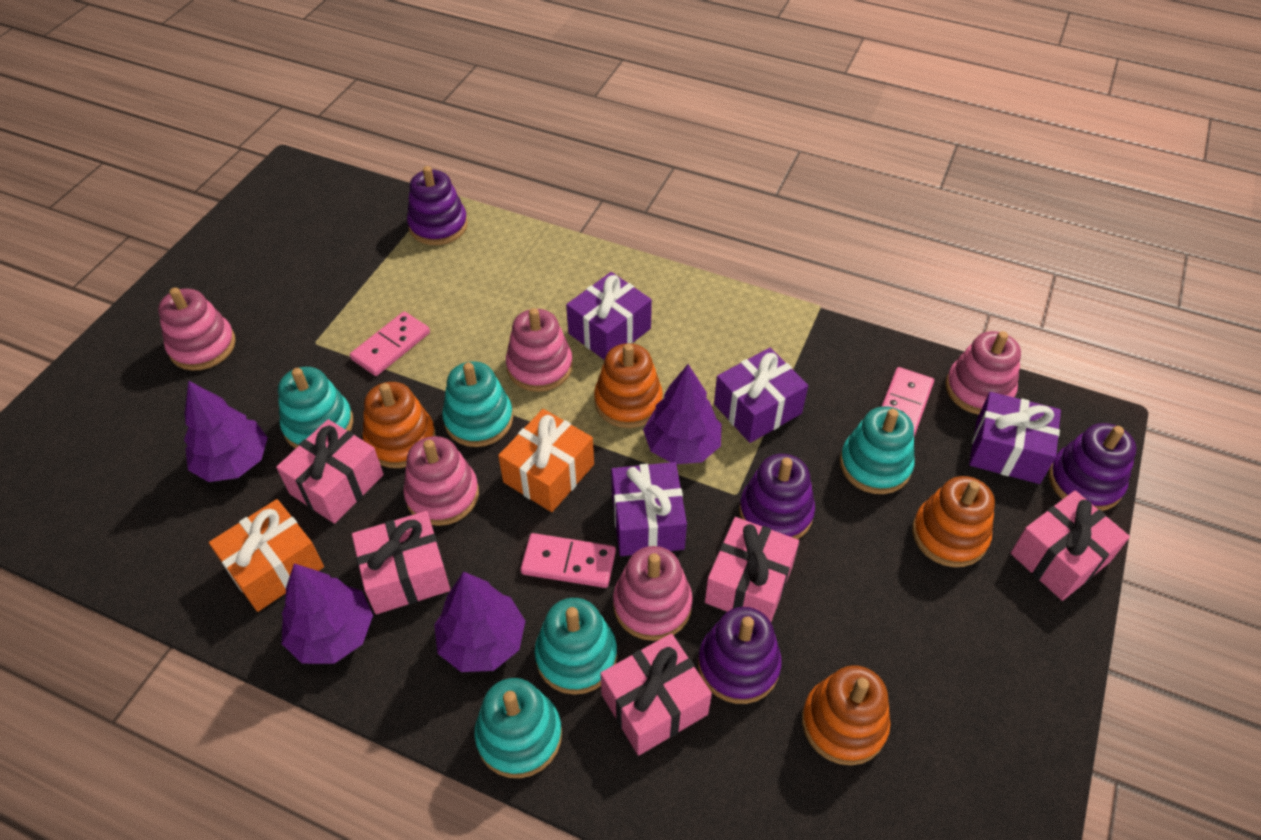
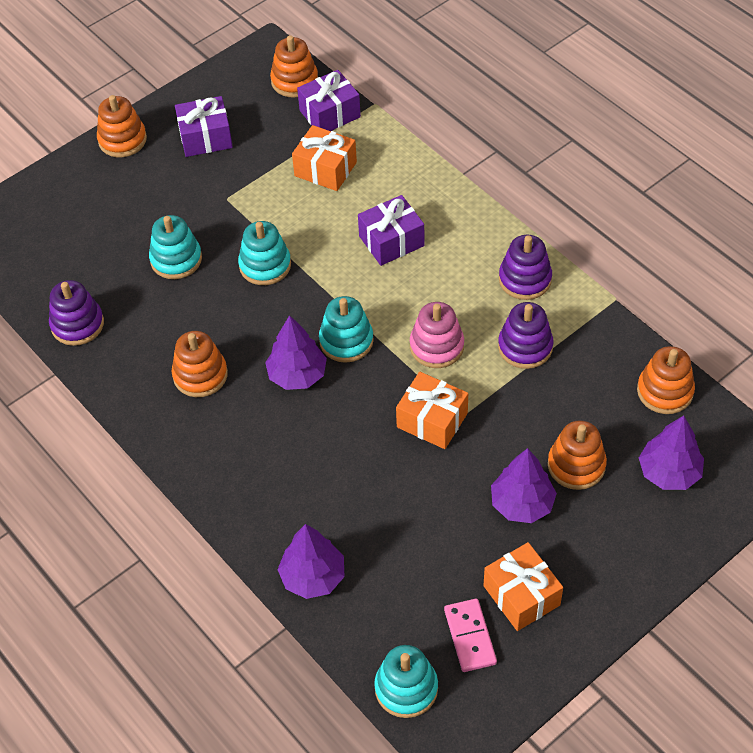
orange gift: [209,499,324,612] [498,409,594,512] = 2 -> [292,125,357,191] [396,372,468,449] [483,542,563,631] = 3
orange stacking toy: [363,382,436,468] [594,343,663,428] [802,665,890,766] [912,476,995,567] = 4 -> [97,95,147,157] [171,331,228,397] [270,35,318,98] [548,420,607,490] [637,346,695,414] = 5
pink domino: [350,312,430,376] [521,533,616,588] [881,367,934,436] = 3 -> [444,599,497,672] = 1
pink gift: [276,419,384,524] [352,511,450,614] [600,633,712,756] [705,517,799,622] [1010,490,1130,601] = 5 -> none = 0
pink stacking toy: [158,287,236,371] [403,436,479,526] [506,308,573,392] [613,546,693,641] [945,331,1021,415] = 5 -> [410,302,464,368] = 1
purple gift: [566,272,652,360] [611,462,687,556] [714,348,808,443] [969,392,1061,484] = 4 -> [175,96,233,157] [297,70,361,131] [358,195,424,266] = 3
purple stacking toy: [407,166,468,245] [698,607,782,704] [739,454,815,539] [1049,423,1137,511] = 4 -> [49,280,104,346] [498,302,554,369] [499,235,552,300] = 3
turquoise stacking toy: [278,367,353,448] [442,361,513,447] [474,678,562,778] [535,598,617,695] [840,406,915,494] = 5 -> [149,215,202,279] [238,221,291,285] [319,296,374,363] [374,645,438,718] = 4

